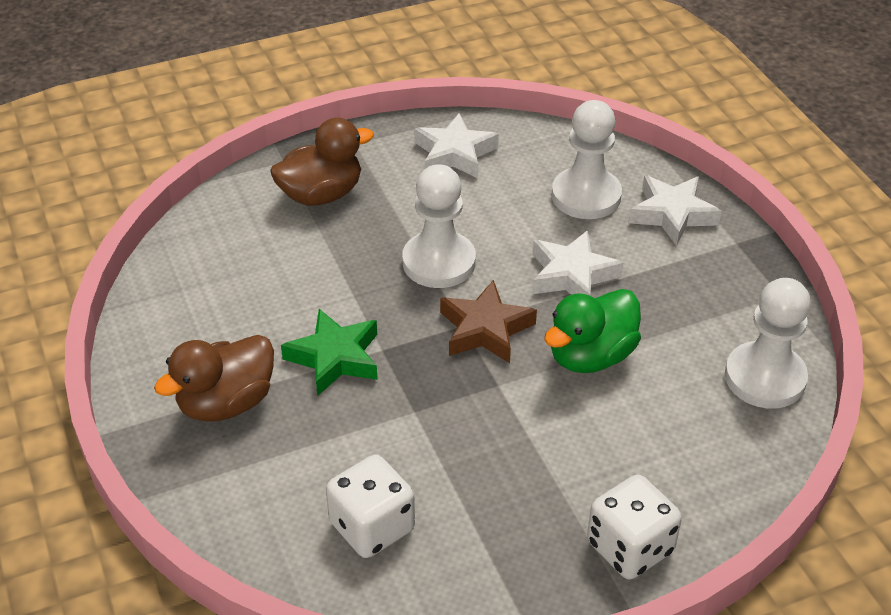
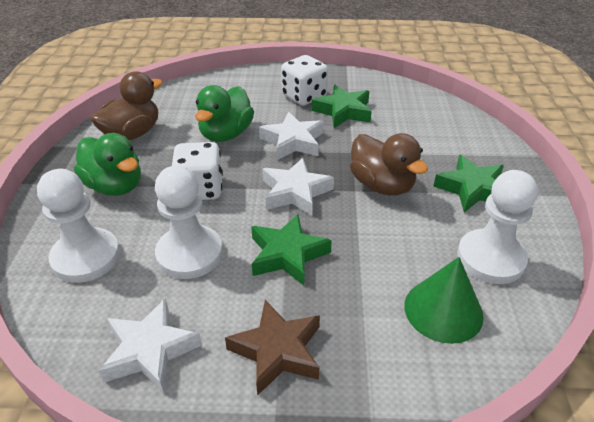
green cone: none = 0 -> [404,257,484,344] = 1
green duck: [544,289,641,373] = 1 -> [74,133,141,196] [195,85,254,142] = 2
green star: [281,309,378,396] = 1 -> [251,214,332,285] [312,85,372,128] [433,155,504,212] = 3

